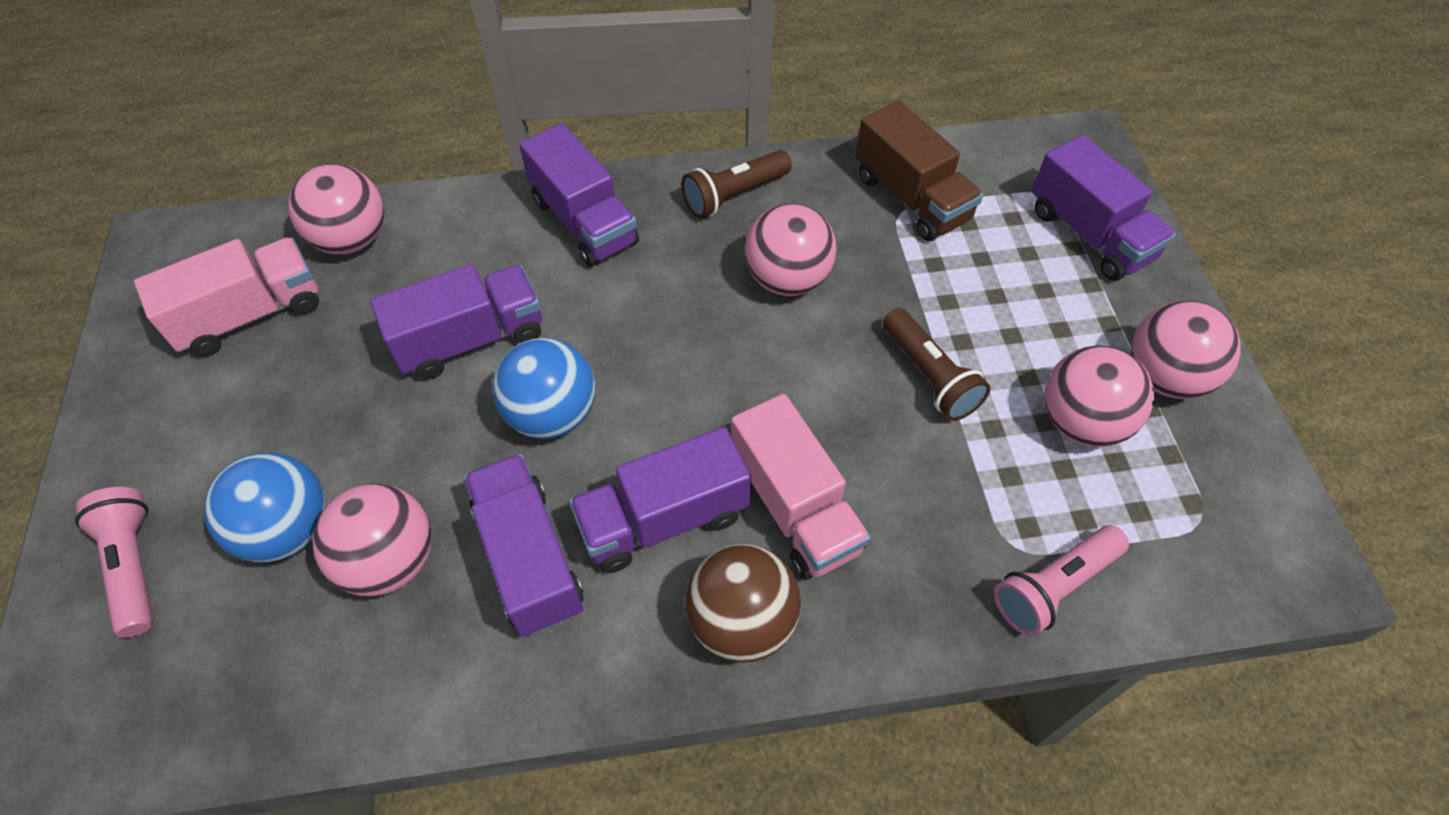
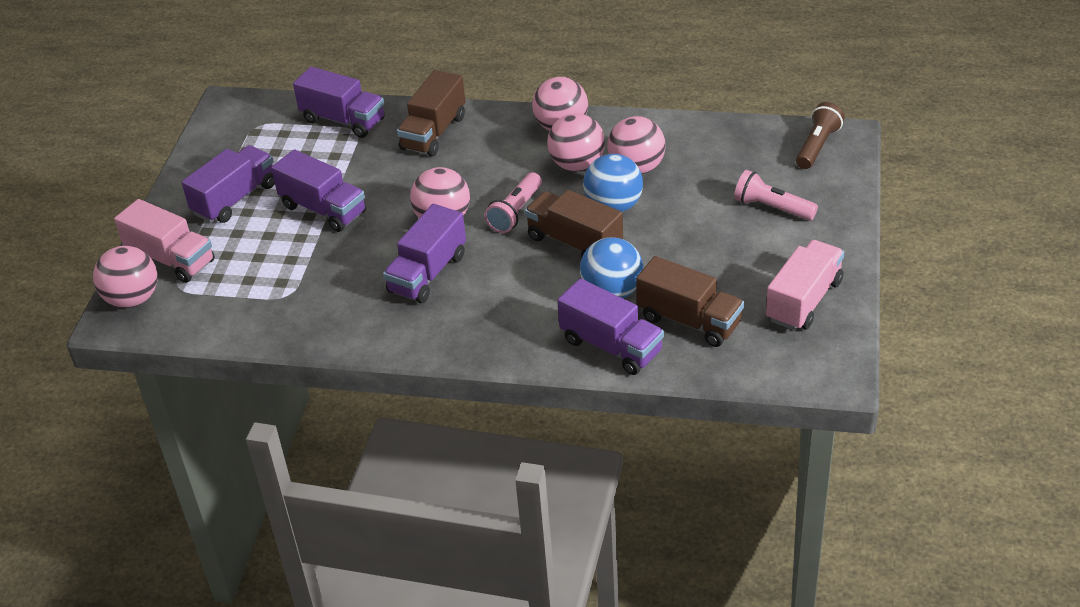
brown ball: [685,544,801,663] = 1 -> none = 0
brown flashlight: [681,150,792,218] [883,308,991,421] = 2 -> [796,102,845,169] = 1
brown truck: [855,101,983,241] = 1 -> [397,70,466,157] [525,190,623,257] [636,256,744,347] = 3

